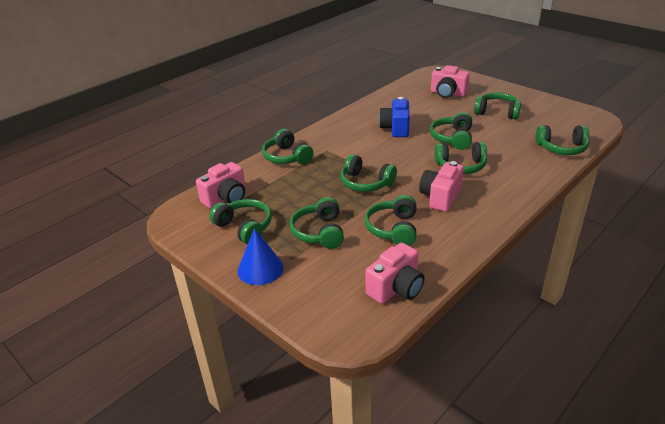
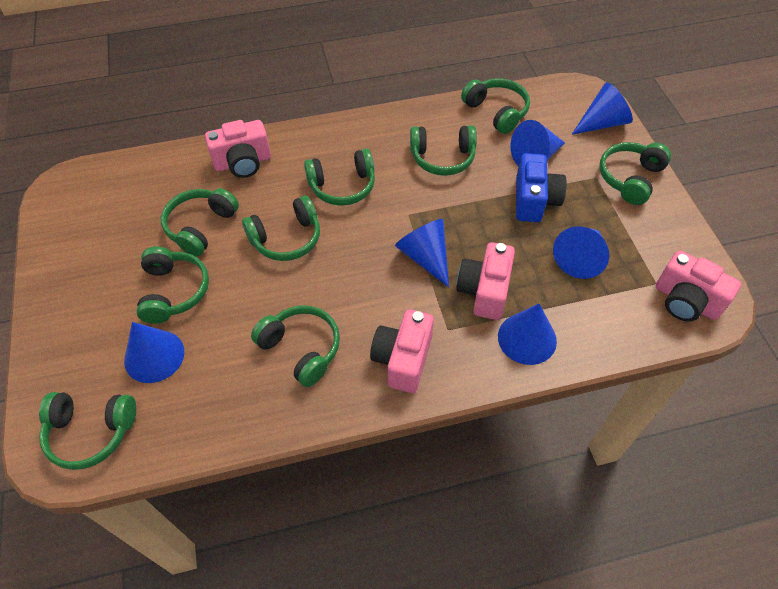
blue cone: [238,228,284,285] = 1 -> [124,322,184,383] [395,219,449,287] [498,303,557,365] [511,120,565,166] [553,226,609,279] [572,82,633,135] = 6

